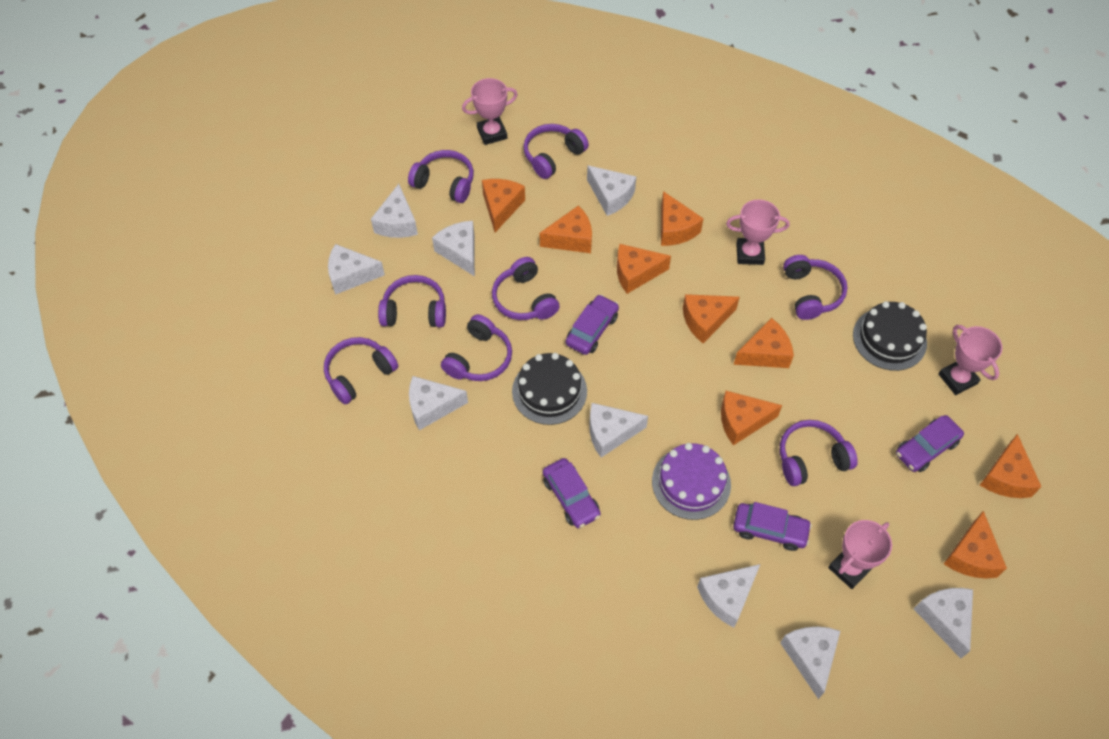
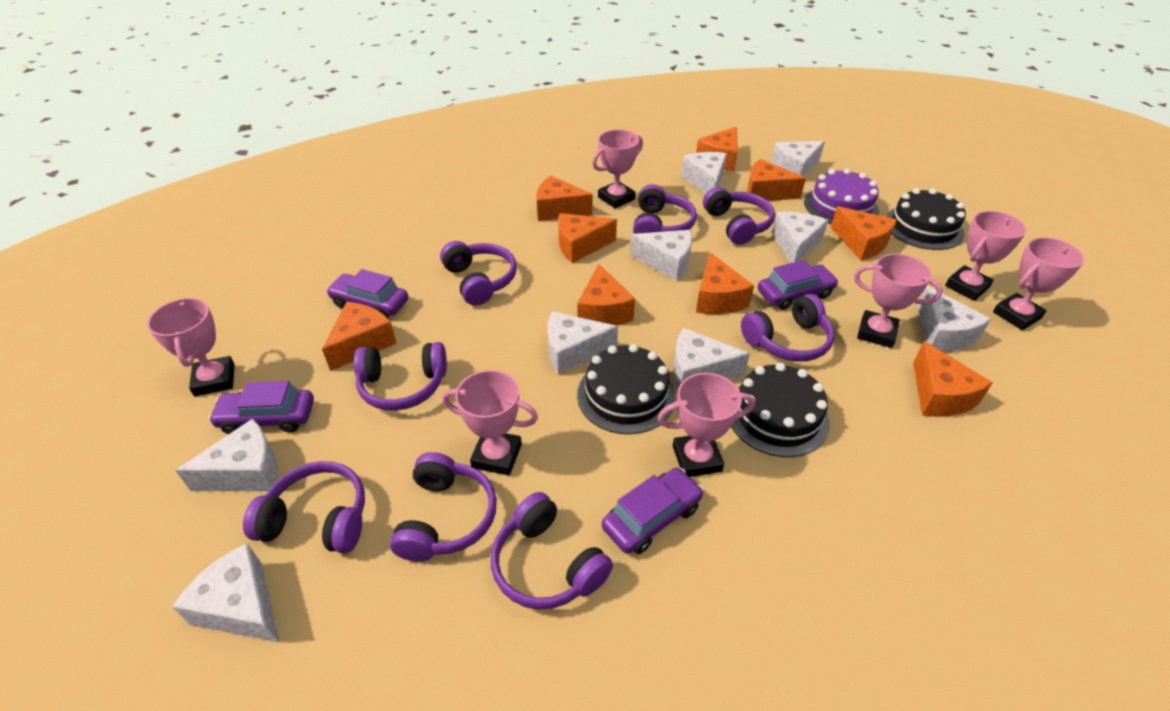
black cake: [512,353,587,425] [853,301,927,371] = 2 -> [577,344,675,434] [731,363,830,457] [885,188,966,250] = 3
pink trophy: [462,78,518,145] [726,199,790,265] [828,520,892,589] [938,325,1002,395] = 4 -> [147,297,235,397] [442,370,538,476] [592,130,643,208] [657,373,755,477] [854,254,943,348] [945,211,1026,301] [993,237,1084,330] = 7

